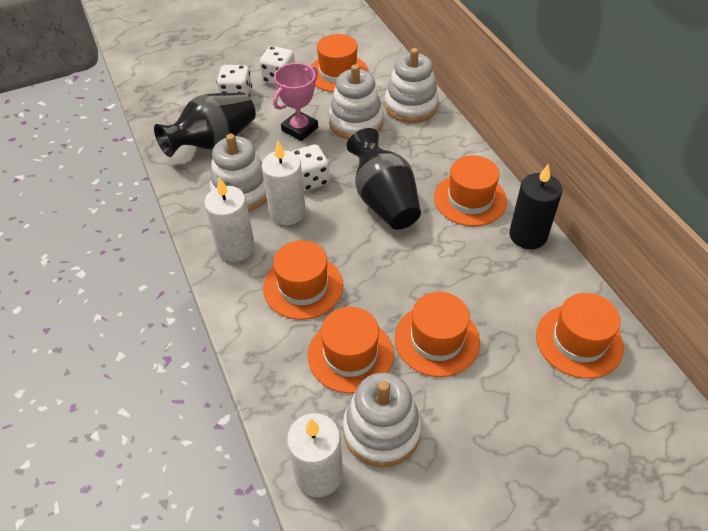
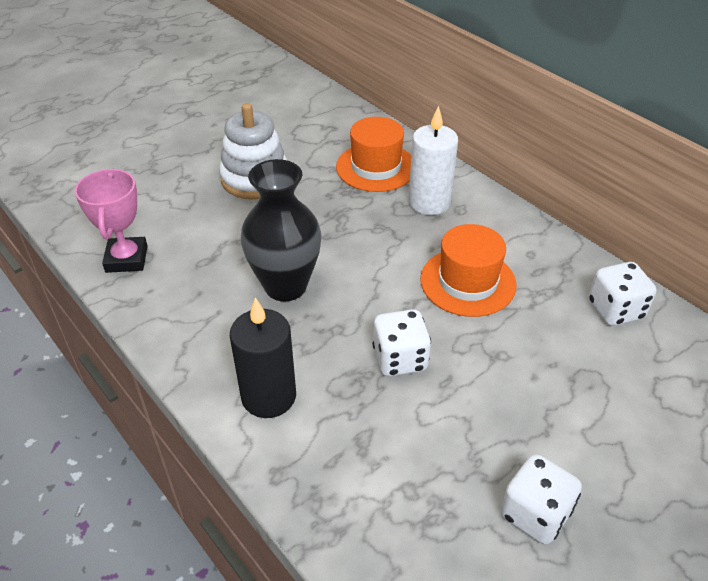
black vase: [154,93,256,157] [346,128,421,230] = 2 -> [241,159,322,301] = 1
orange hat: [263,240,343,320] [308,307,394,393] [311,34,369,92] [395,292,480,377] [434,155,507,226] [536,293,624,379] = 6 -> [336,117,411,192] [420,224,517,317] = 2
white candle: [204,177,255,262] [262,141,306,225] [287,413,343,497] = 3 -> [408,105,458,215] = 1
white stacking toy: [210,134,267,211] [328,64,384,140] [343,372,422,467] [384,48,439,123] = 4 -> [219,103,287,199] = 1

